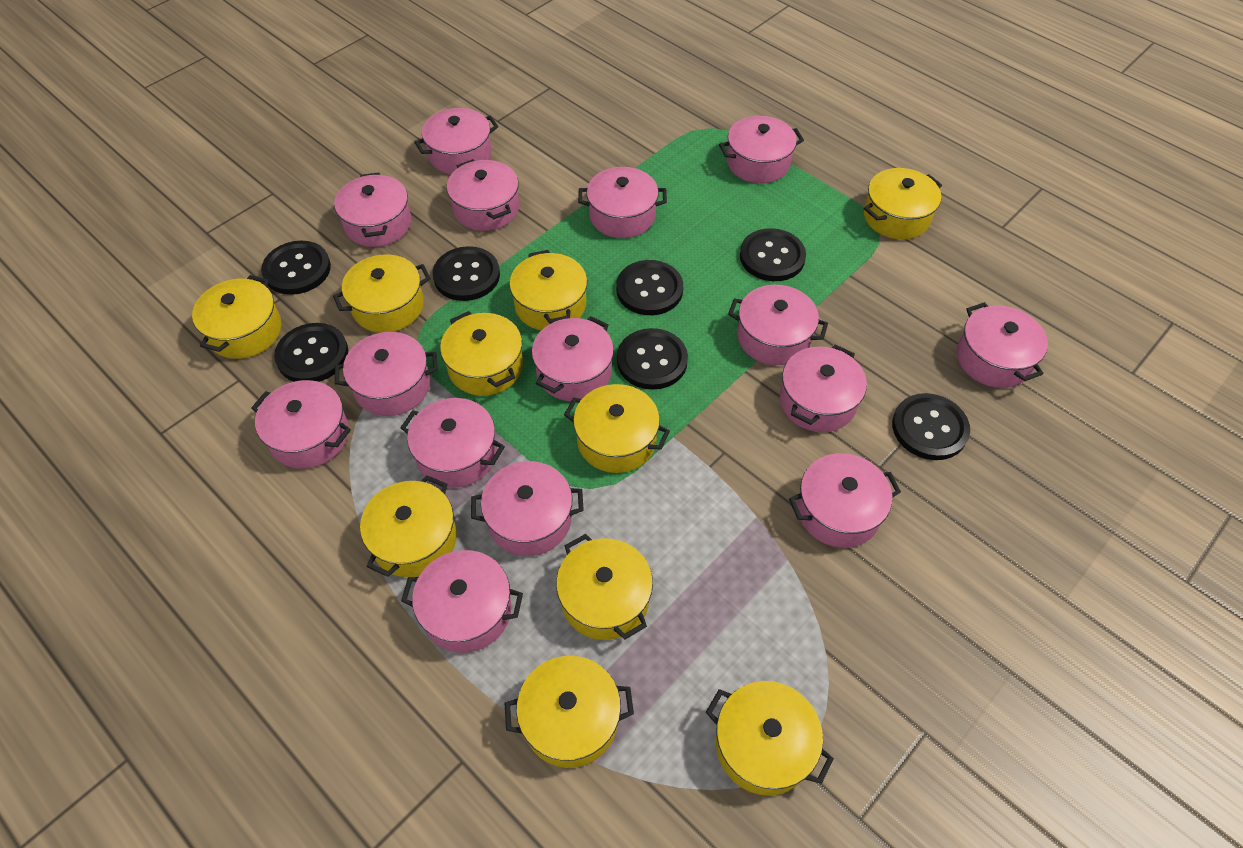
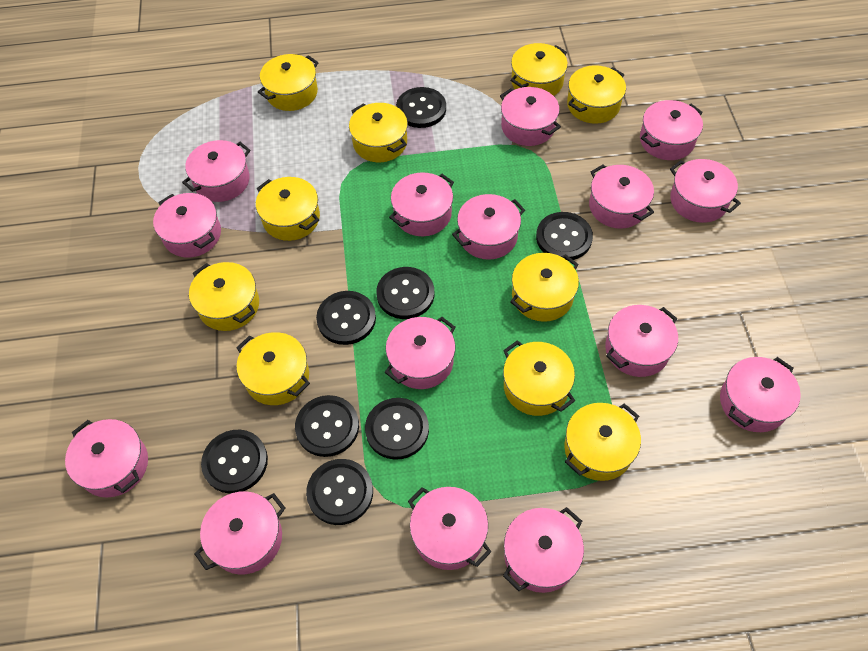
black button: [261,241,331,295] [274,323,348,382] [433,246,500,301] [616,260,683,315] [617,328,688,390] [740,228,806,281] [892,393,970,460] = 7 -> [201,430,268,494] [295,395,359,457] [306,459,373,525] [316,291,376,345] [365,398,429,460] [376,267,434,319] [396,87,446,128] [536,212,593,261] = 8

